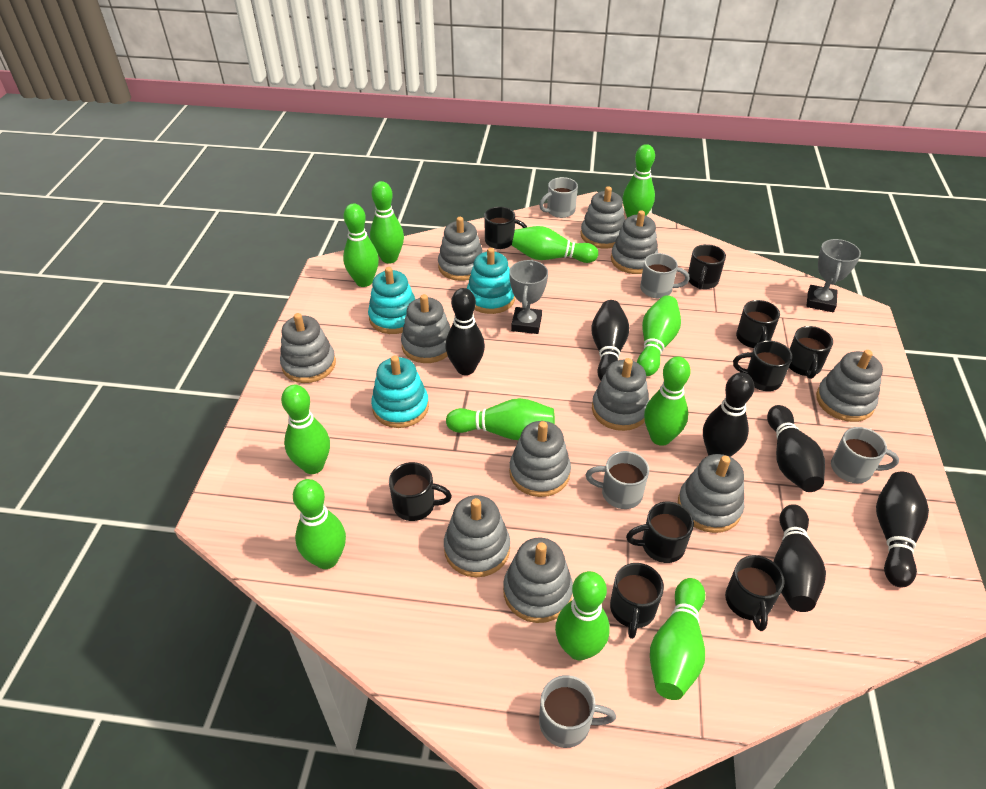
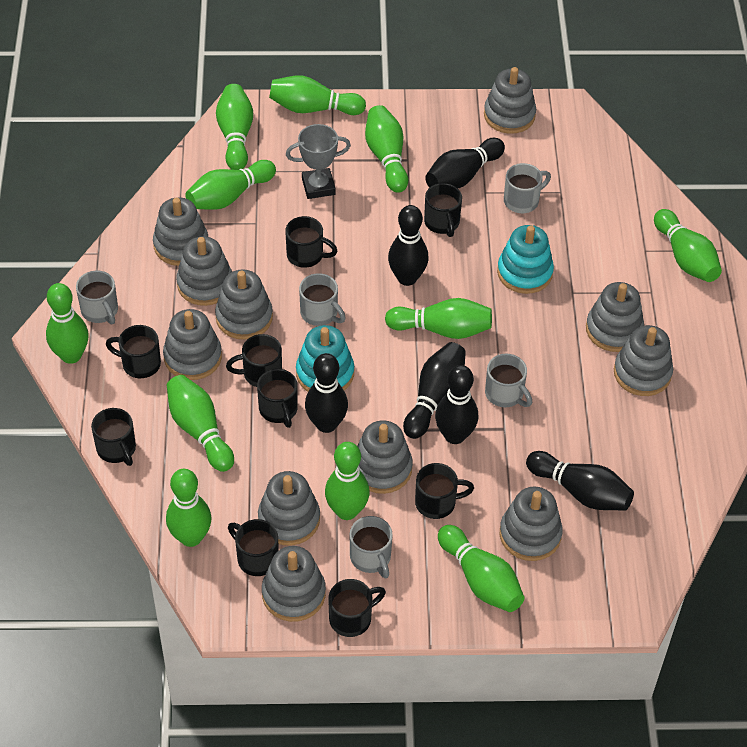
grey trophy: [509,260,548,334] [806,239,861,312] = 2 -> [286,124,351,199] = 1
turquoise stacking toy: [368,267,415,334] [371,356,429,428] [467,248,515,314] = 3 -> [296,325,354,392] [497,225,554,294] = 2

